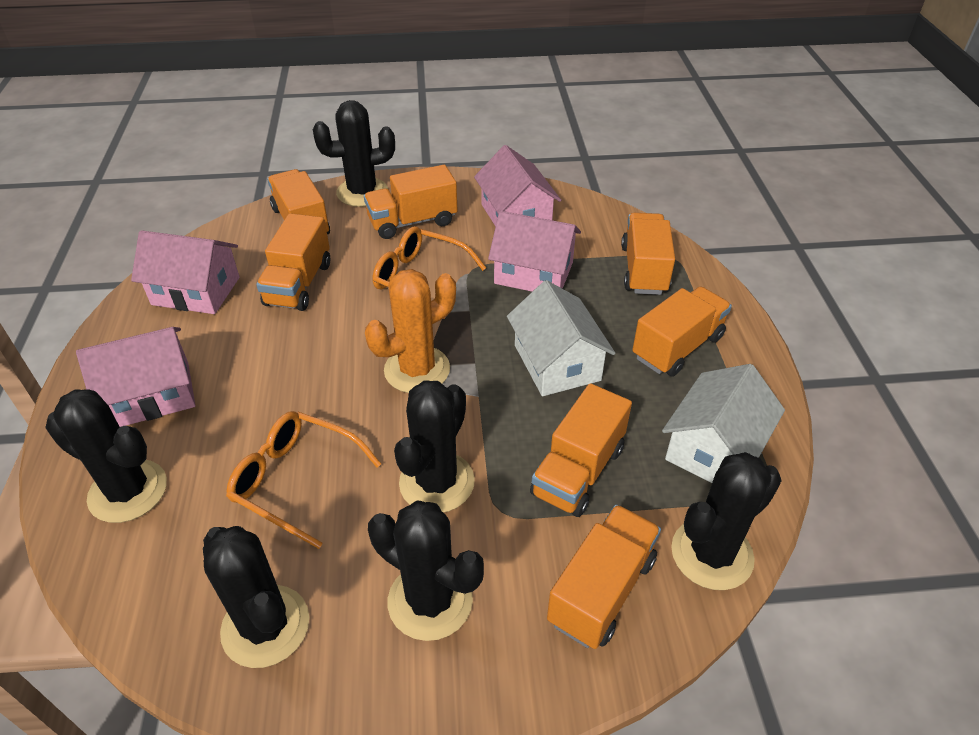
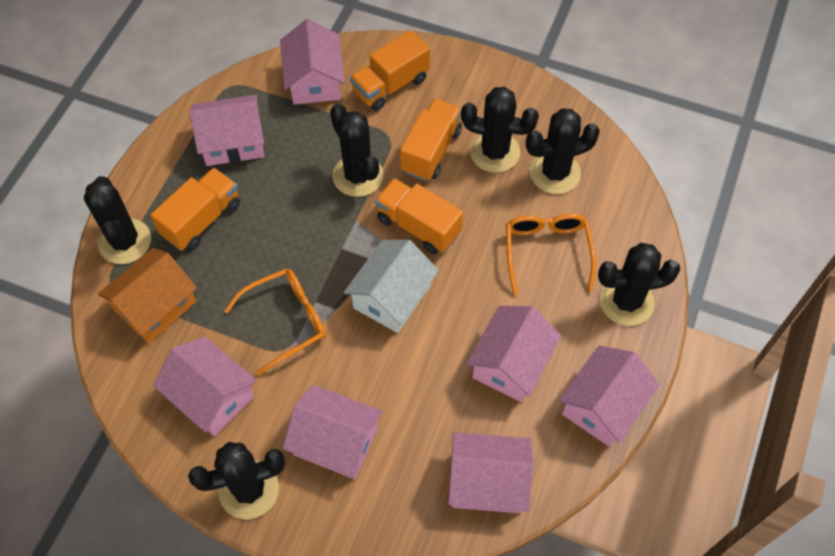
orange cactus: [365,269,456,393] = 1 -> none = 0
orange house: none = 0 -> [98,248,197,343] = 1
orange truck: [256,213,330,311] [267,169,330,234] [364,165,458,239] [530,383,632,517] [547,505,661,649] [621,213,675,295] [632,286,732,377] = 7 -> [151,168,240,250] [350,30,430,111] [375,178,463,254] [400,99,462,181] = 4
pink house: [76,327,195,427] [131,230,240,314] [474,145,561,227] [488,211,581,292] = 4 -> [153,336,257,437] [189,95,264,166] [280,19,345,105] [283,385,383,479] [448,432,533,513] [466,306,561,402] [558,345,659,447] = 7
white house: [507,280,615,396] [662,364,785,483] = 2 -> [344,240,439,333] = 1

